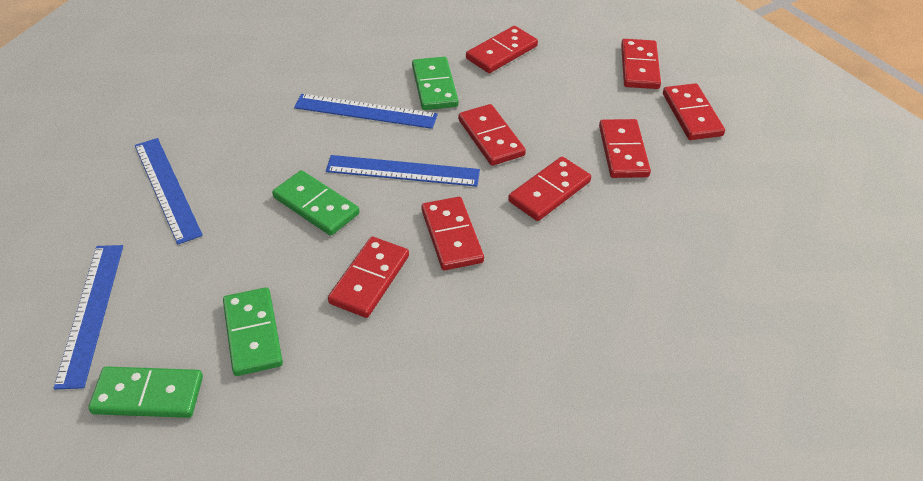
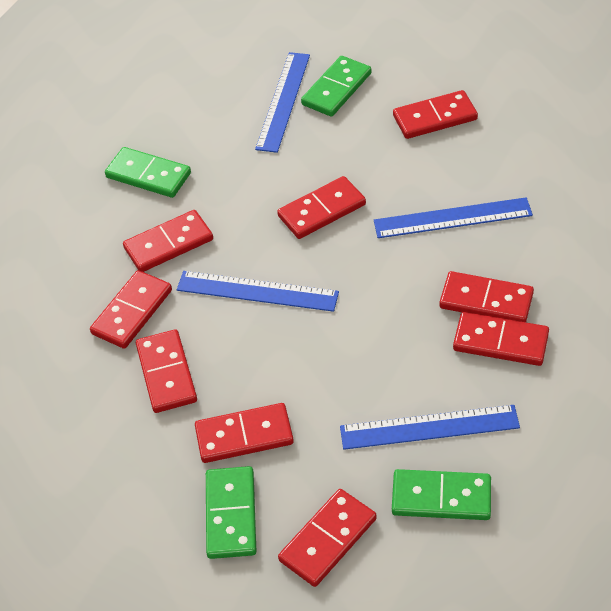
red domino: [328,237,409,318] [421,197,484,270] [458,104,526,166] [466,26,538,73] [508,157,591,221] [599,119,651,178] [621,39,661,89] [663,83,725,140] = 8 -> [90,270,172,349] [123,210,213,272] [136,329,197,413] [195,403,294,463] [277,176,366,239] [278,489,377,587] [393,90,478,139] [440,271,534,322] [453,312,549,366] = 9

